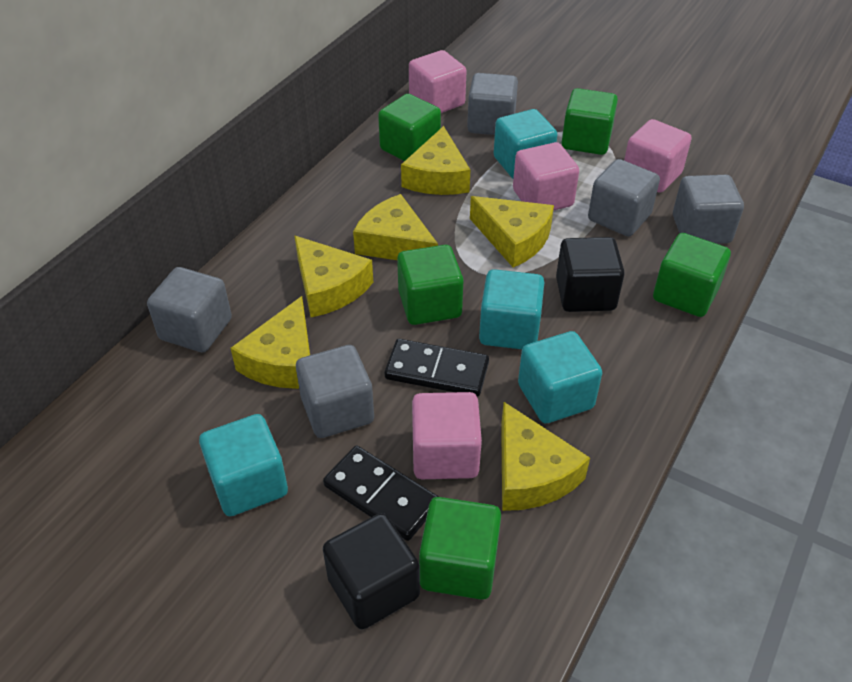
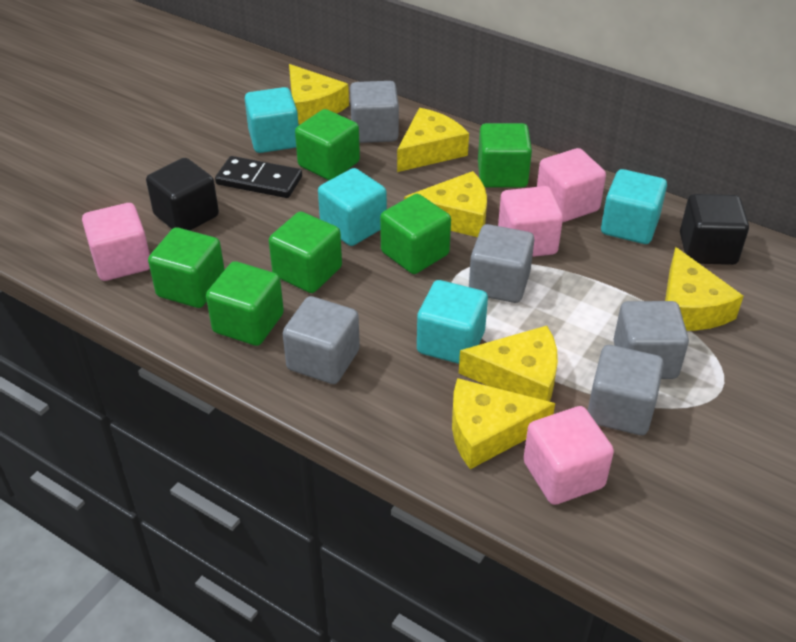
black domino: [323,446,439,541] [384,339,489,397] = 2 -> [215,156,302,198] = 1
green cube: [378,94,441,161] [397,245,464,325] [419,497,501,600] [561,88,618,155] [653,233,731,317] = 5 -> [148,228,225,308] [206,261,284,346] [269,212,342,293] [295,109,360,180] [380,194,451,274] [478,123,532,187] = 6

